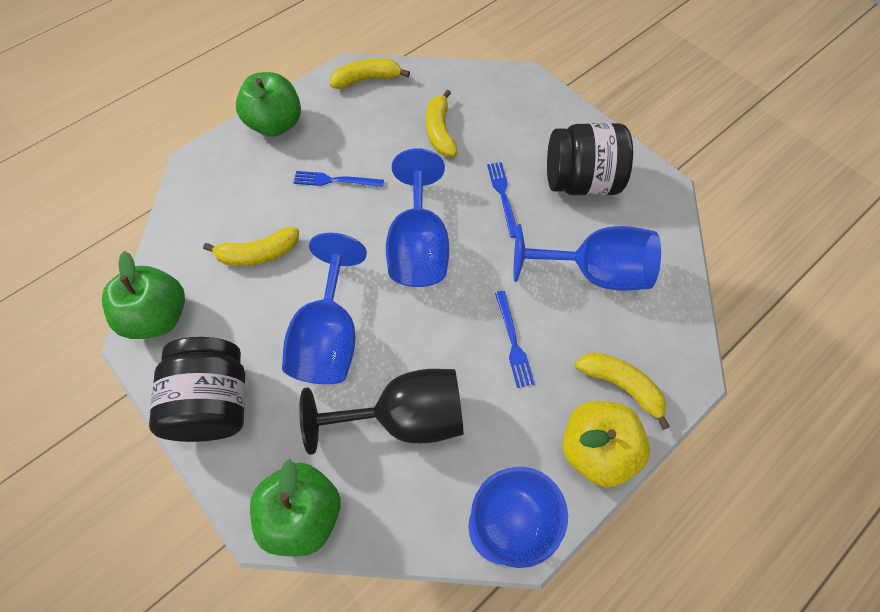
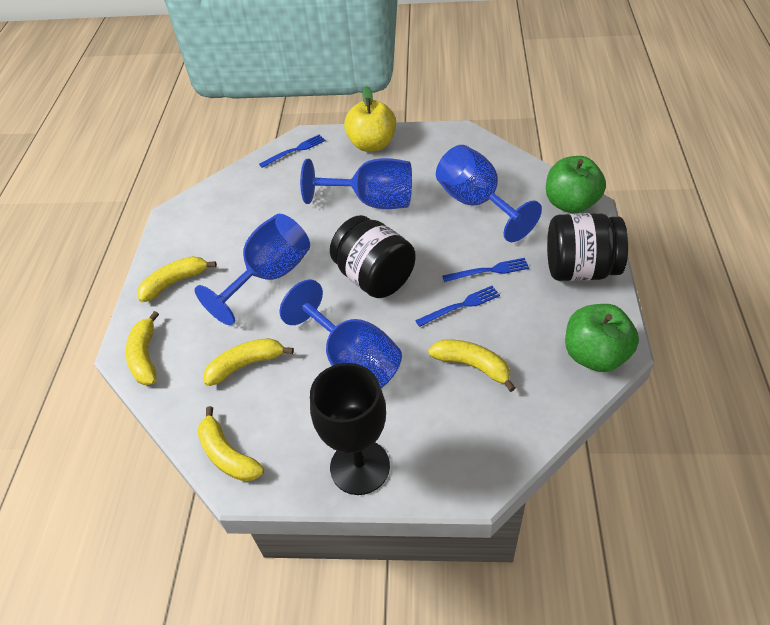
green apple: [102,251,185,339] [236,72,301,137] [250,459,340,557] = 3 -> [546,156,606,213] [565,304,639,372] = 2
yellow banana: [203,227,299,266] [330,58,410,89] [426,89,458,156] [575,352,670,430] = 4 -> [126,311,159,385] [137,256,217,302] [197,406,264,481] [204,338,294,386] [428,339,515,392] = 5

